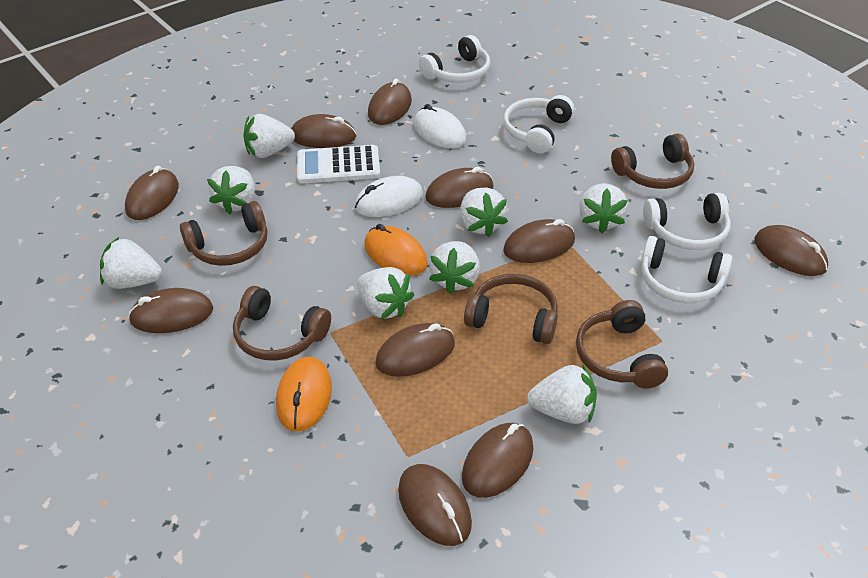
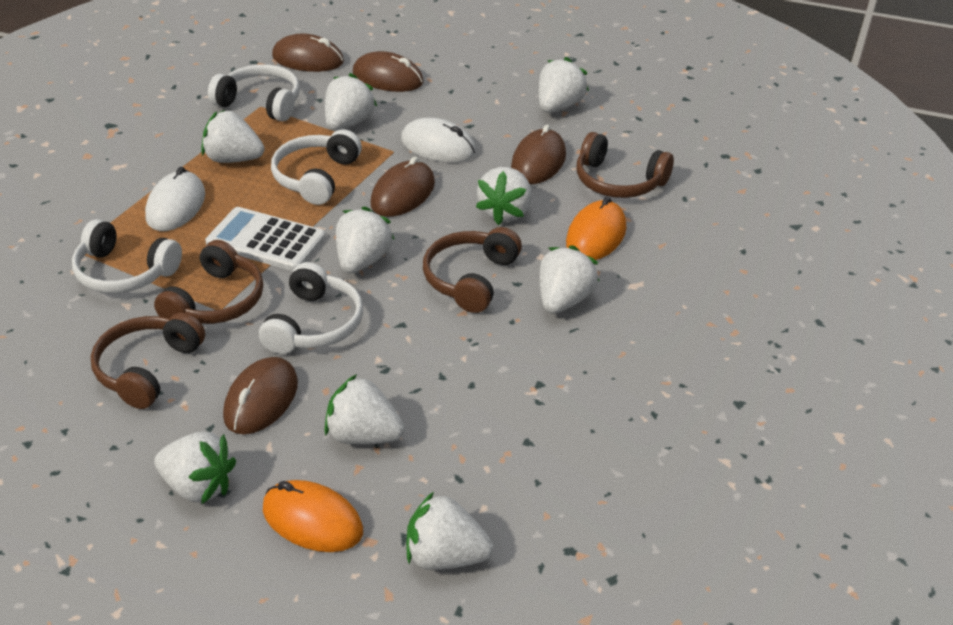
brown headphones: [180,201,267,266] [233,286,331,361] [464,274,558,344] [576,300,668,389] [611,133,694,189] = 5 -> [91,312,205,409] [154,240,263,324] [423,227,522,313] [577,132,674,198] = 4
brown mouse: [125,166,179,220] [128,288,213,333] [291,114,357,148] [368,78,412,125] [375,323,455,377] [398,464,472,546] [425,167,494,208] [462,423,534,498] [503,219,575,263] [754,225,828,276] = 10 -> [223,357,298,435] [272,34,344,72] [353,51,424,92] [371,156,435,217] [511,124,566,184] = 5
white strawberry: [100,237,162,289] [207,166,255,214] [244,114,295,158] [357,267,414,319] [429,241,480,294] [460,188,508,237] [527,363,597,424] [579,183,628,233] = 8 -> [154,431,236,504] [202,110,264,163] [324,374,404,444] [325,73,377,131] [336,206,395,274] [406,492,493,570] [476,167,532,225] [539,57,589,113] [539,245,599,314] = 9

